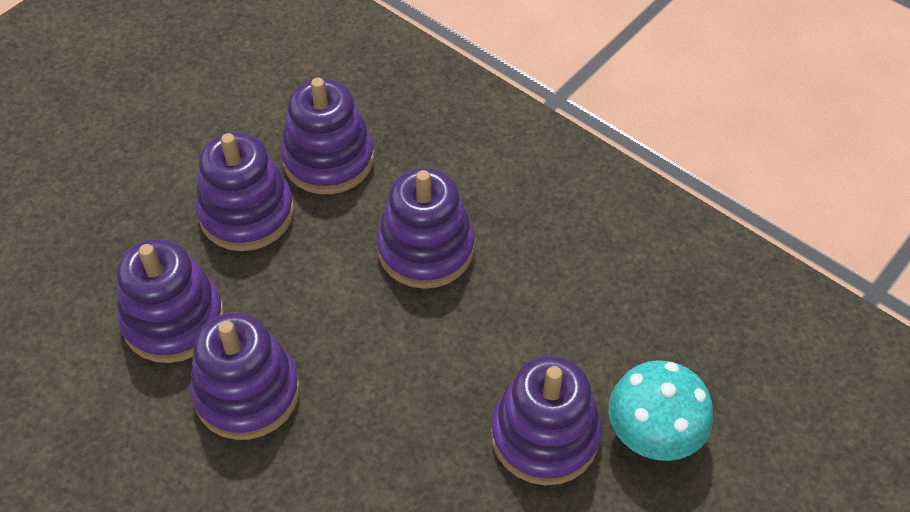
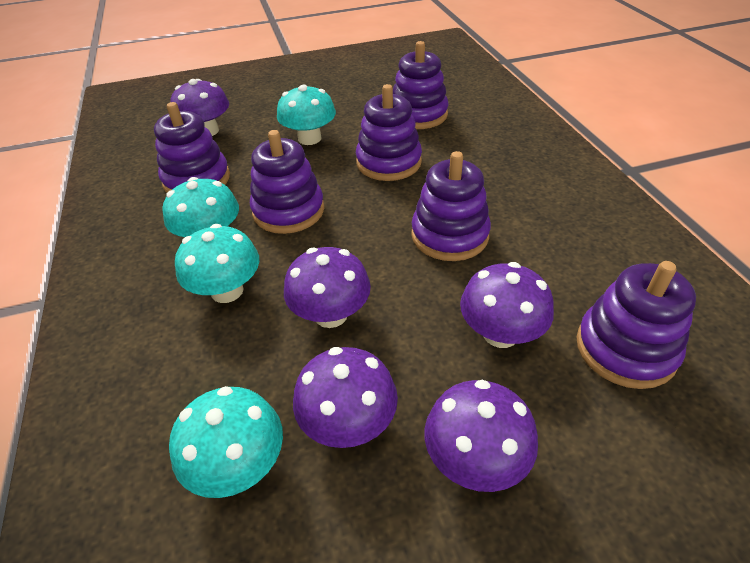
purple mushroom: none = 0 -> [170,79,229,136] [284,247,371,328] [293,347,398,448] [425,380,538,492] [460,262,554,348] = 5
turquoise mushroom: [608,360,713,461] = 1 -> [163,177,239,237] [169,386,283,498] [175,224,259,303] [277,84,336,145] = 4

